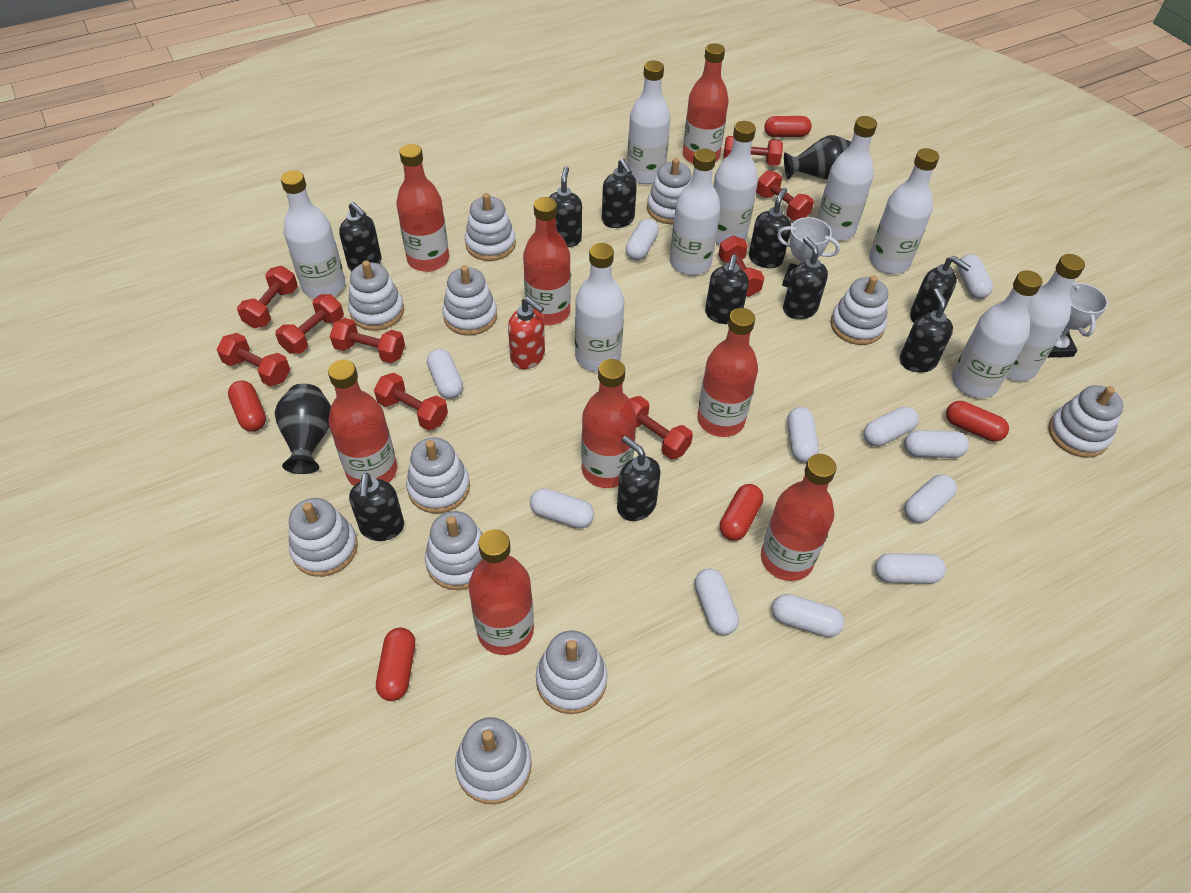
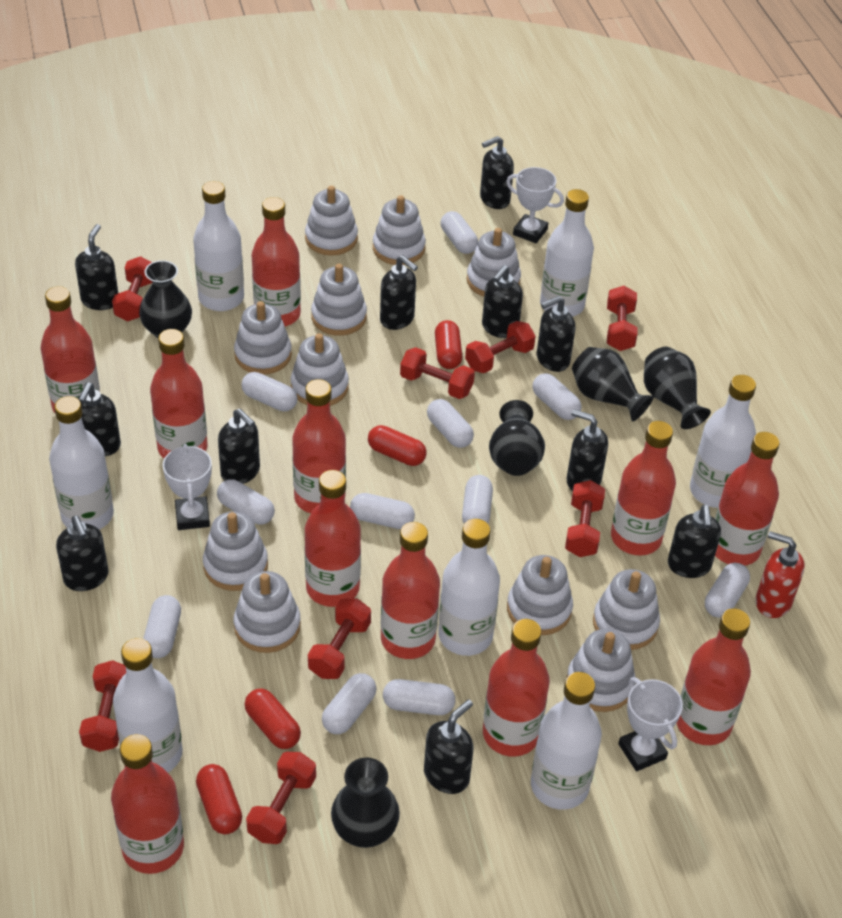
black soap dispenser: [339,202,382,272] [349,473,404,541] [549,166,582,247] [602,159,637,228] [617,436,661,521] [705,255,749,324] [749,188,791,268] [783,237,828,319] [900,288,953,373] [910,256,971,323] = 10 -> [56,516,108,591] [75,224,118,310] [77,382,121,456] [218,409,260,484] [380,255,418,330] [424,699,473,794] [480,136,514,209] [482,265,523,338] [537,296,576,372] [567,409,608,491] [668,505,721,578] = 11
black vase: [275,384,331,474] [784,135,851,180] = 2 -> [139,260,192,338] [331,757,400,848] [489,400,545,476] [572,347,654,422] [644,347,711,429] = 5
red bottle: [328,360,397,486] [396,144,449,272] [469,529,534,655] [523,197,571,325] [581,359,636,488] [683,43,729,164] [697,308,758,437] [761,454,837,581] = 8 -> [41,286,100,413] [111,734,184,874] [150,329,208,458] [252,197,301,326] [292,379,346,513] [305,470,361,607] [381,522,440,659] [483,619,550,757] [611,421,676,555] [677,608,751,745] [715,432,779,566] = 11
red capsule: [228,381,266,432] [376,628,415,701] [720,484,763,541] [764,116,812,137] [946,401,1009,442] = 5 -> [196,764,242,834] [244,689,301,749] [368,425,427,466] [435,320,462,369] = 4
red dumbbell: [217,333,290,387] [237,266,298,328] [275,294,344,354] [330,318,405,363] [374,373,448,431] [630,396,693,460] [718,235,764,297] [723,136,783,166] [756,170,814,221] = 9 -> [79,660,126,752] [112,256,153,321] [246,752,316,844] [308,598,371,679] [400,347,475,399] [465,321,536,373] [565,480,605,557] [607,286,638,351] = 8
white bottle: [281,170,345,299] [575,243,624,372] [627,61,671,184] [670,149,721,275] [713,121,758,245] [817,116,877,241] [869,148,939,274] [952,270,1042,398] [1006,254,1085,381] = 9 -> [49,396,114,530] [113,638,183,773] [193,181,244,311] [438,519,500,656] [531,672,602,810] [540,189,594,317] [690,375,756,508] = 7
white trophy: [777,217,840,287] [1047,282,1108,358] = 2 -> [163,444,212,530] [506,167,564,243] [618,677,683,771] = 3

